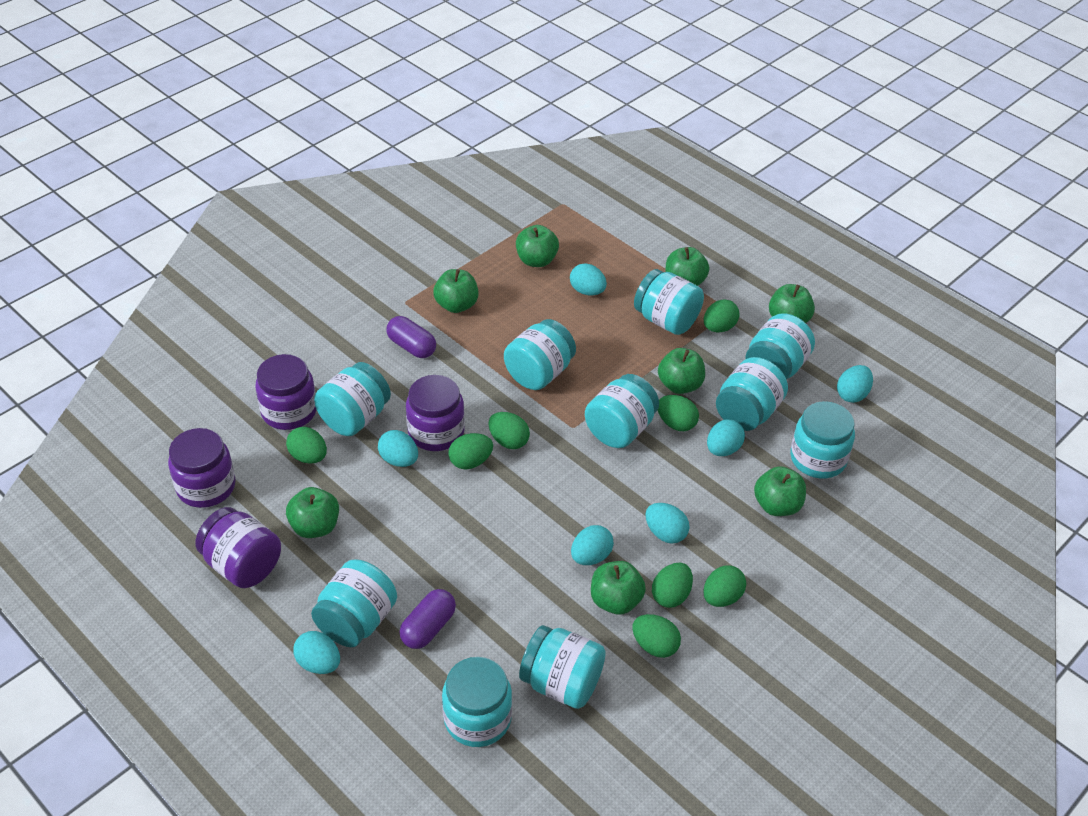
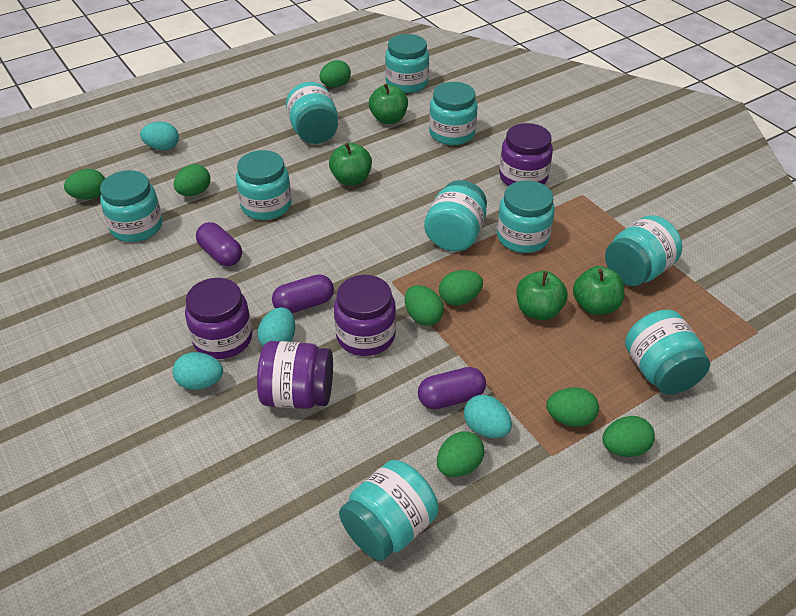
green apple: [286,487,339,538] [433,269,479,313] [516,225,559,267] [591,561,646,615] [658,348,705,394] [666,247,709,286] [754,466,806,516] [769,284,815,323] = 8 -> [329,143,372,185] [369,84,408,124] [516,271,568,320] [573,266,624,315] = 4
purple capsule: [387,316,436,358] [399,589,456,649] = 2 -> [196,222,242,266] [272,274,334,313] [418,367,486,409] = 3
turquoise egg: [293,631,340,674] [378,430,418,467] [570,263,607,296] [571,525,614,565] [645,503,689,544] [707,419,745,456] [837,365,873,403] = 7 -> [140,122,179,150] [173,352,223,390] [257,307,295,346] [464,395,512,438] = 4

